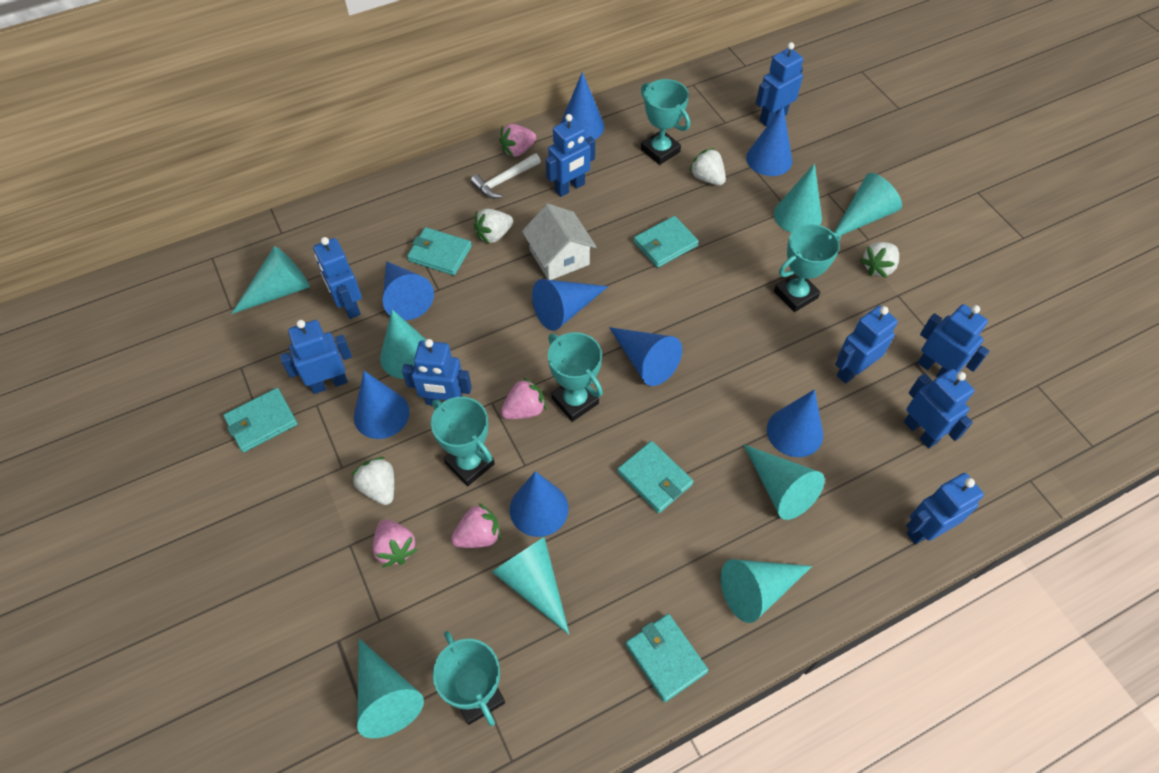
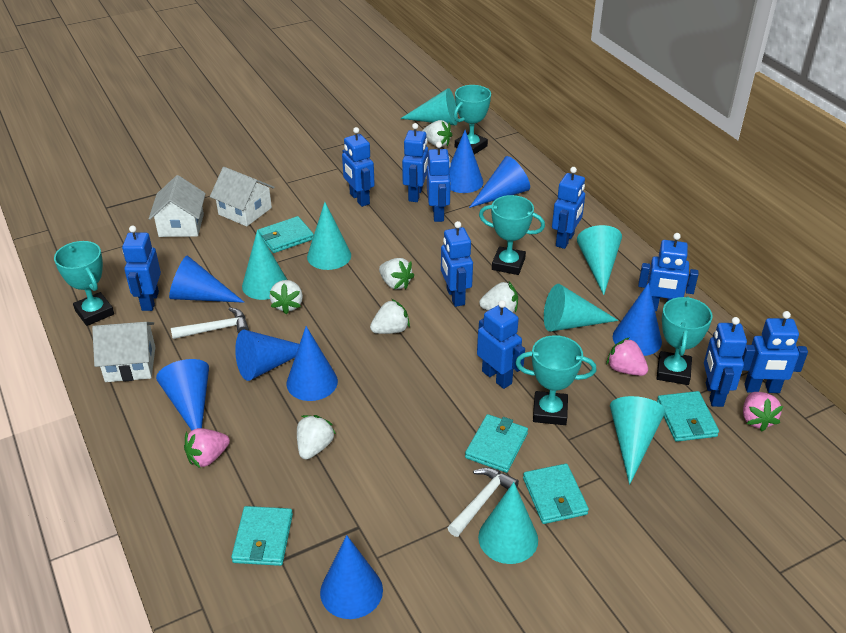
blue robot: [280,320,352,394] [313,237,362,319] [402,339,472,406] [546,114,595,197] [756,42,803,126] [835,306,898,384] [904,369,975,448] [906,473,984,544] [918,304,990,377] = 9 -> [122,226,161,311] [342,127,375,207] [402,123,428,202] [427,142,451,222] [441,221,473,307] [477,300,525,389] [552,167,585,249] [638,233,698,311] [704,317,747,407] [742,311,808,393] = 10
pink strawberry: [372,519,418,567] [451,503,501,548] [499,124,536,157] [501,377,546,419] = 4 -> [184,428,230,468] [607,337,648,376] [743,392,783,431] = 3
turquoise cone: [231,246,310,314] [357,638,424,738] [380,309,426,379] [492,537,569,634] [721,559,812,623] [744,445,825,520] [774,164,822,233] [834,173,902,235] = 8 -> [242,230,287,300] [307,202,351,270] [400,88,458,126] [478,482,538,564] [544,284,619,332] [577,225,622,295] [610,396,665,485] = 7
white hammer: [470,153,541,198] = 1 -> [171,307,249,339] [448,468,519,537] = 2
white house: [522,204,596,280] = 1 -> [92,322,155,382] [149,175,206,237] [210,167,275,226] = 3
white strawberry: [351,457,394,505] [474,209,513,244] [689,148,726,186] [860,242,899,278] = 4 -> [269,280,303,314] [297,415,336,460] [370,299,410,334] [379,258,414,289] [422,120,452,147] [479,282,518,313] = 6

